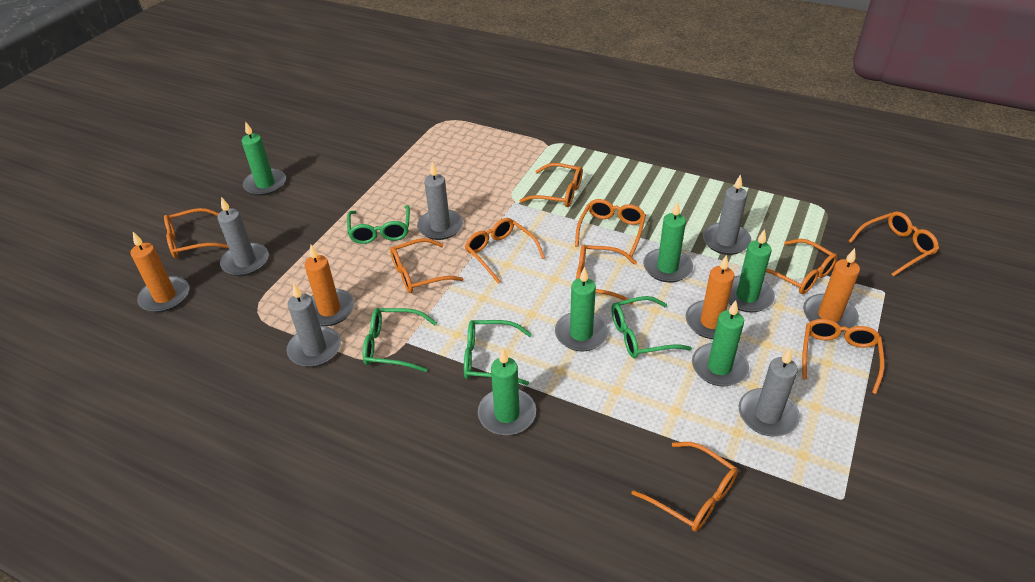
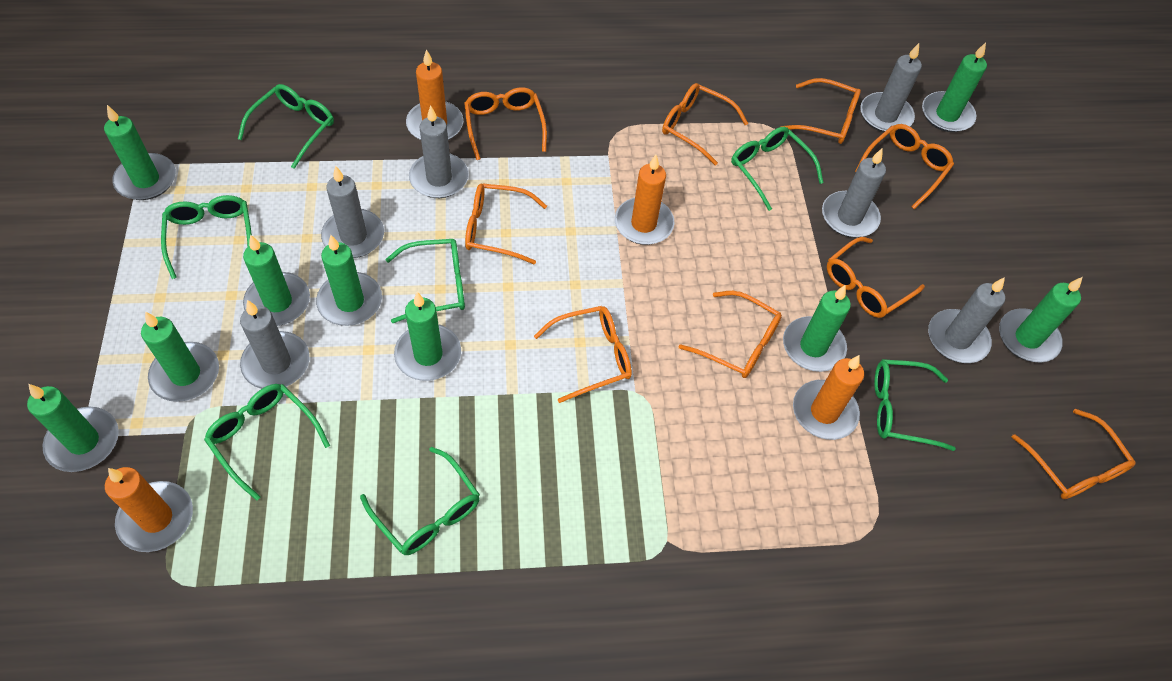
green candle: [242,121,286,196] [478,349,536,435] [555,267,608,351] [643,201,693,283] [692,300,749,386] [728,229,775,313] = 6 -> [27,384,119,472] [104,105,176,200] [141,311,219,402] [243,235,310,326] [316,235,382,326] [394,292,461,381] [783,285,851,372] [922,43,987,132] [999,277,1082,362] = 9
green glasses: [347,205,410,244] [363,308,437,372] [464,320,532,385] [612,296,692,358] = 4 -> [161,195,252,279] [204,384,330,501] [238,84,334,169] [360,447,480,555] [385,239,465,323] [731,127,824,211] [874,359,956,451] = 7
grey candle: [217,197,269,276] [287,284,341,367] [417,162,463,240] [703,174,751,255] [739,348,800,436] = 5 -> [240,300,310,389] [321,165,384,258] [409,105,469,198] [822,149,886,238] [860,43,922,132] [928,277,1005,363] = 6
orange glasses: [164,208,229,258] [390,238,464,293] [465,218,545,284] [519,163,583,207] [575,199,646,257] [576,245,637,304] [632,442,738,532] [766,239,837,294] [802,319,884,394] [848,211,939,277] = 10 -> [464,87,547,160] [465,183,547,265] [534,306,632,403] [662,83,749,166] [679,291,782,378] [780,78,861,144] [827,237,925,318] [855,124,954,209] [1012,409,1136,499] = 9

